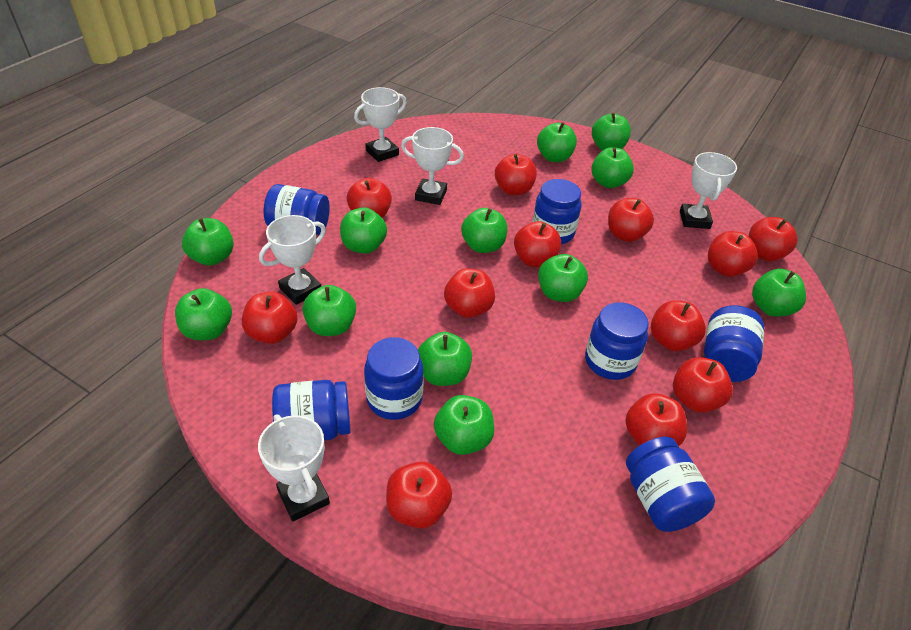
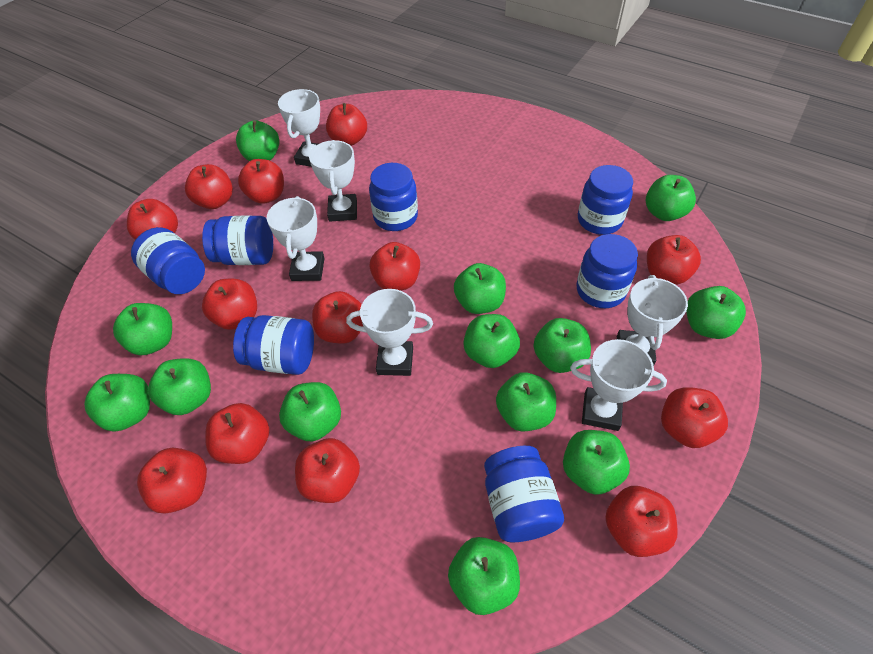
green apple: [175,288,232,340] [182,218,234,266] [302,285,356,336] [340,207,387,254] [418,332,472,386] [434,395,494,455] [461,208,507,253] [537,122,577,162] [538,254,588,302] [591,147,634,188] [592,113,631,150] [752,269,806,317] = 12 -> [84,374,150,432] [113,303,172,355] [148,358,211,415] [236,120,279,161] [279,382,341,441] [448,537,520,615] [454,263,506,314] [463,314,520,368] [496,372,556,432] [533,318,591,373] [563,430,630,495] [646,175,696,221] [686,286,746,339] = 13
red apple: [242,291,298,344] [347,178,392,218] [386,462,452,529] [444,268,495,318] [495,154,537,195] [514,221,561,267] [608,198,654,242] [626,393,687,446] [651,300,706,351] [673,357,733,413] [708,231,758,277] [749,217,798,262] = 12 -> [127,199,178,240] [137,448,207,514] [185,164,233,209] [202,278,257,330] [205,403,269,464] [238,159,284,204] [295,438,360,503] [312,291,363,344] [326,103,367,146] [370,242,420,291] [605,486,678,557] [647,235,701,285] [661,387,728,448] = 13
white trophy: [258,414,330,522] [259,215,326,305] [354,87,407,162] [401,127,464,205] [680,152,737,229] = 5 -> [267,196,325,281] [278,89,320,167] [309,140,357,222] [346,289,433,376] [570,339,667,431] [617,275,688,365] = 6

